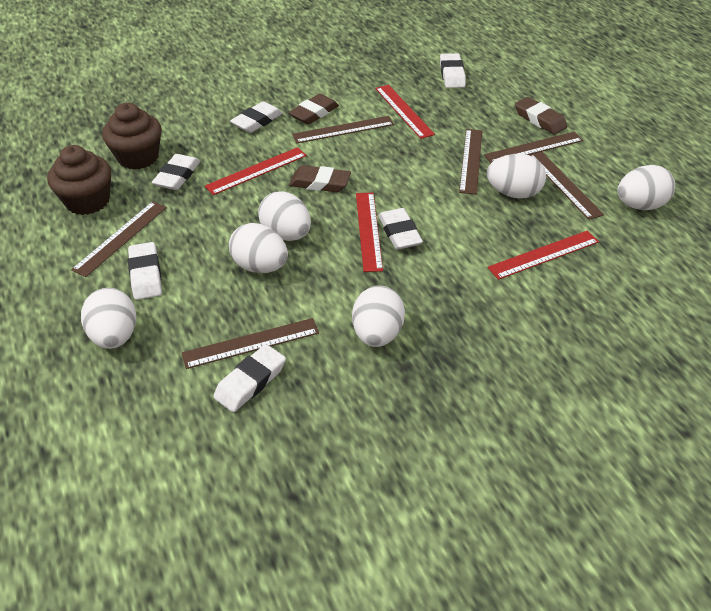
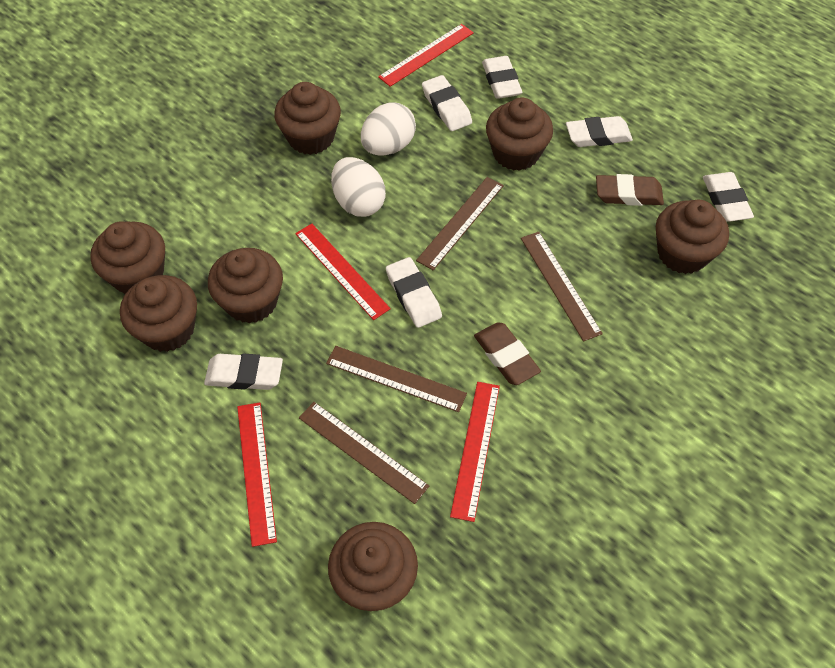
brown cupcake: [47,145,111,215] [102,103,162,169] = 2 -> [90,221,165,294] [120,275,197,352] [208,248,283,323] [274,82,341,155] [328,522,418,611] [486,98,553,171] [656,200,729,274] = 7
brown eraser: [288,94,339,125] [289,165,351,192] [515,97,567,135] = 3 -> [474,323,541,385] [596,174,664,206] = 2
brown ruler: [71,201,167,277] [182,318,319,369] [292,116,394,143] [459,129,482,195] [484,132,583,163] [530,152,604,220] = 6 -> [299,402,429,504] [326,346,467,412] [416,177,504,270] [521,232,603,342] = 4
white egg: [81,288,136,349] [229,223,288,273] [258,191,311,241] [352,286,405,347] [487,154,546,199] [617,165,675,210] = 6 -> [331,157,386,217] [361,102,416,156] = 2

